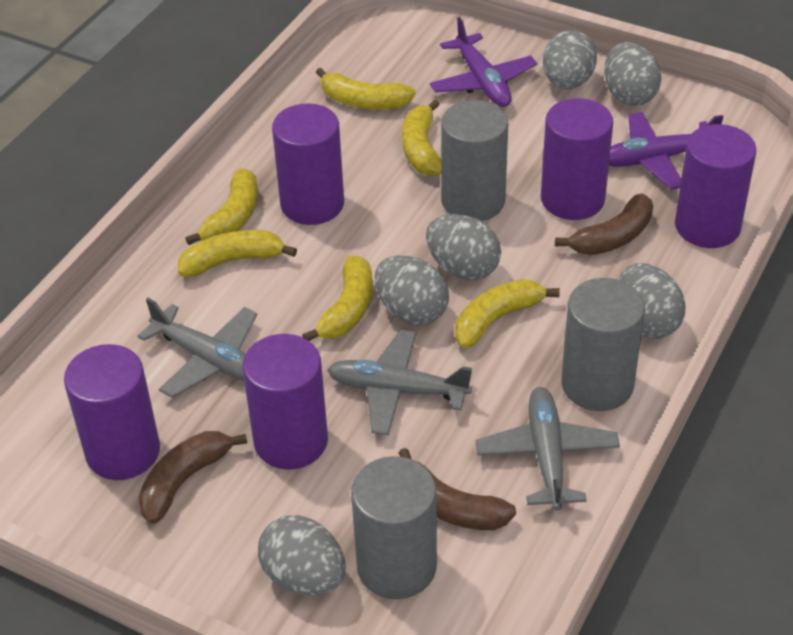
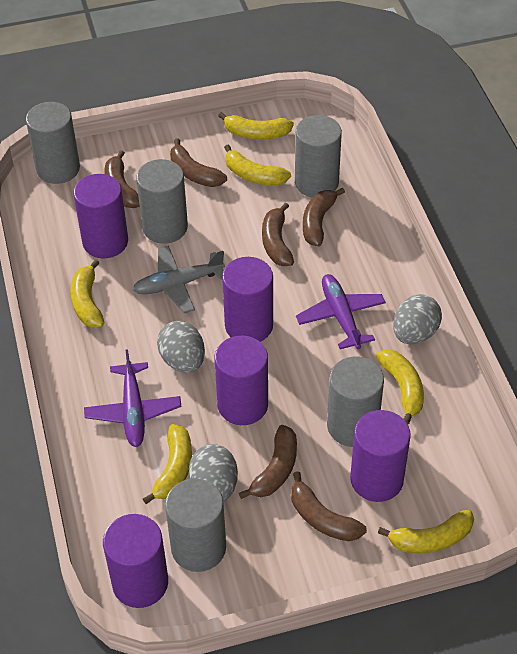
brown banana: [138,431,247,524] [399,448,516,530] [555,193,653,255] = 3 -> [105,150,140,208] [170,138,227,187] [239,425,297,499] [262,202,294,266] [291,471,367,541] [303,187,345,246] = 6
grey cylinder: [351,456,437,599] [441,100,508,221] [561,278,645,411] = 3 -> [26,102,80,184] [136,159,188,244] [165,478,226,572] [295,115,342,198] [327,357,384,447] = 5
grey egg: [258,515,346,595] [375,255,449,325] [426,214,501,280] [543,30,597,89] [604,42,662,106] [618,263,685,339] = 6 -> [157,321,205,373] [189,444,238,502] [393,294,442,344] = 3
grey plane: [138,298,257,398] [327,330,472,435] [475,387,620,511] = 3 -> [133,246,225,313] = 1

